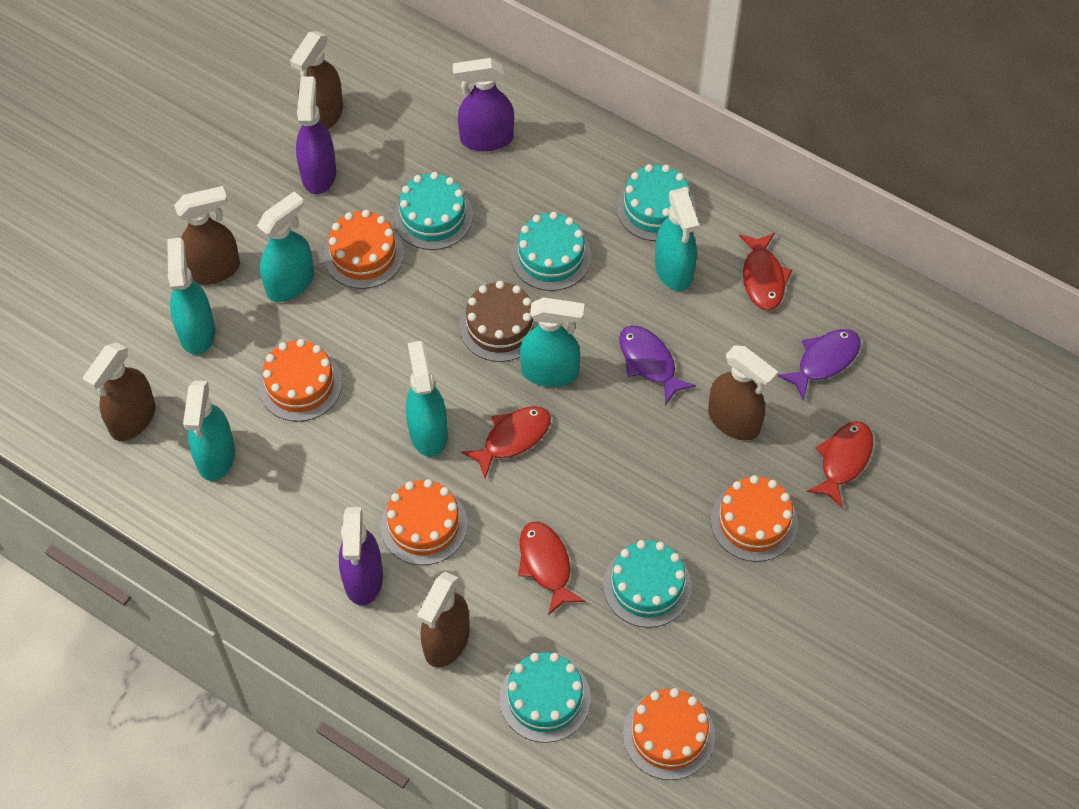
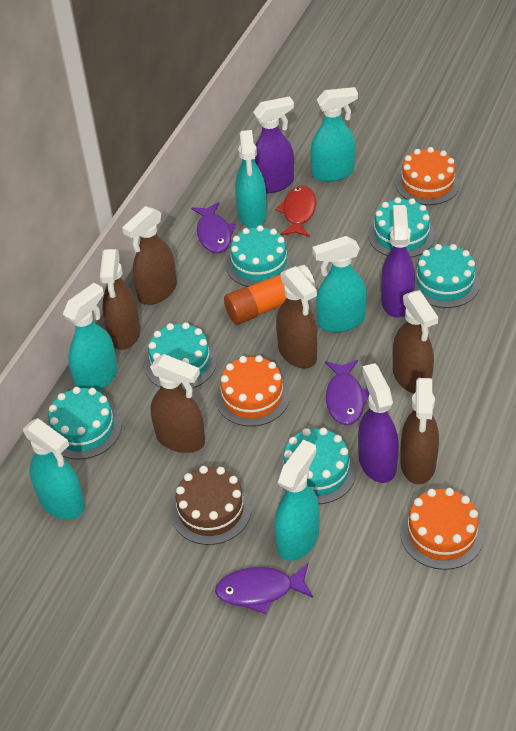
brown spray bottle: [83,342,155,441] [174,186,240,285] [290,31,343,129] [417,572,470,667] [708,346,778,441] = 5 -> [100,249,140,350] [122,206,177,305] [150,354,205,453] [276,266,317,368] [393,290,438,393] [400,378,439,484] = 6
orange cake: [258,339,342,422] [323,210,404,289] [380,479,468,565] [623,688,715,780] [711,475,798,562] = 5 -> [215,355,290,427] [396,147,460,205] [400,488,484,570] = 3
orange glue stick: none = 0 -> [224,265,316,324] = 1
purple fish: [619,325,696,405] [777,329,861,401] = 2 -> [191,202,236,253] [215,564,313,614] [325,360,370,425] = 3
red fish: [461,406,551,478] [518,521,585,615] [739,233,792,310] [807,421,873,508] = 4 -> [275,185,316,237] = 1
turquoise cake: [393,172,473,250] [500,652,591,743] [511,212,591,291] [603,540,692,628] [616,164,696,241] = 5 -> [47,387,122,460] [144,322,217,391] [226,225,293,287] [277,428,356,504] [368,197,435,258] [414,244,480,308] = 6

